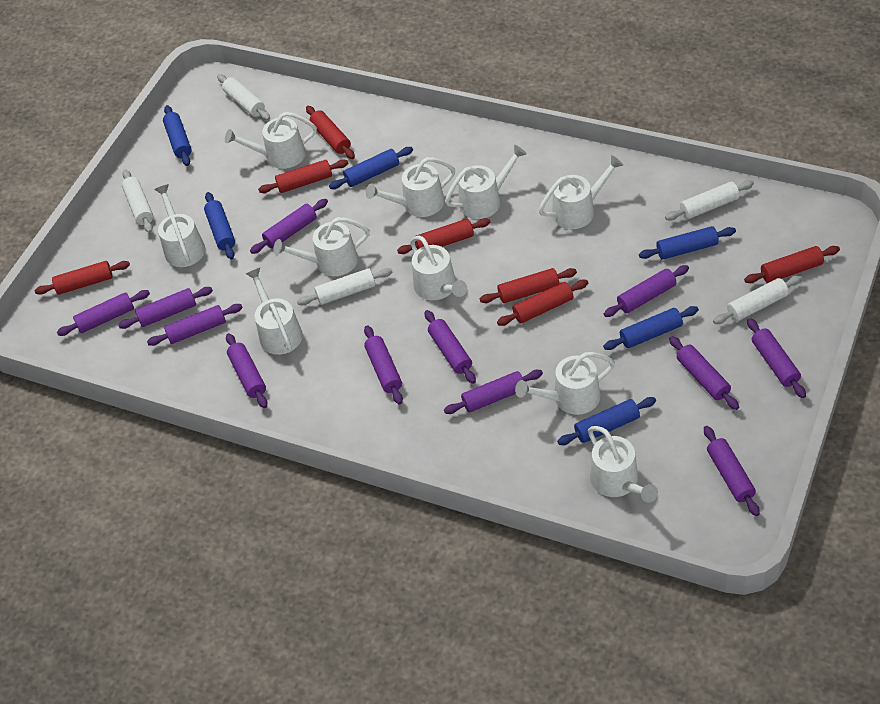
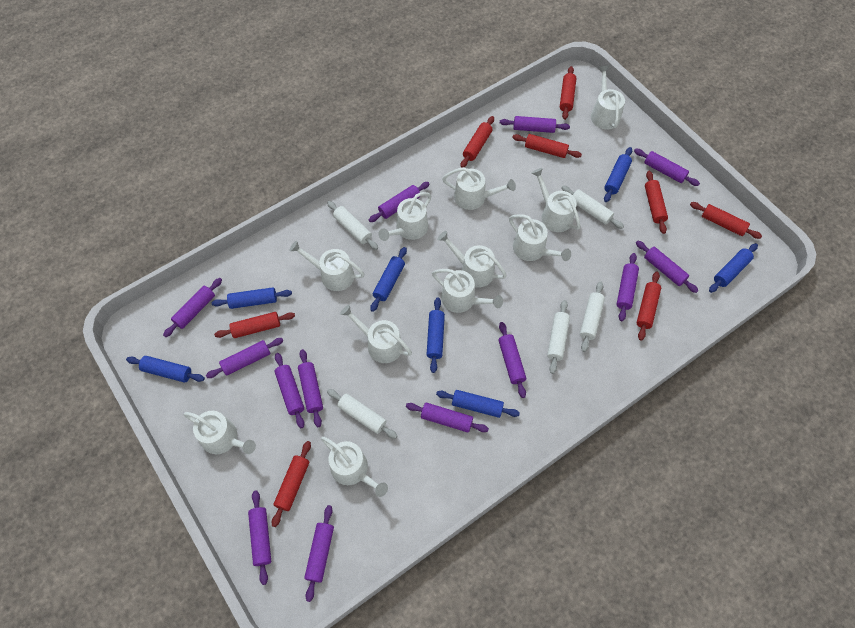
blue rolling pin: [163,105,192,166] [204,192,235,260] [329,147,413,189] [557,397,656,445] [603,306,699,350] [639,226,736,260] = 6 -> [126,356,205,383] [212,287,292,309] [370,247,407,312] [427,298,445,373] [436,390,520,418] [604,147,632,202] [709,243,758,293] = 7
purple rolling pin: [57,290,150,336] [118,287,213,329] [147,304,243,346] [226,333,267,408] [250,199,328,254] [364,325,403,405] [425,310,476,384] [444,370,543,414] [604,265,689,317] [669,336,739,410] [704,426,760,516] [747,318,806,398] = 12 -> [163,278,222,337] [206,338,284,378] [248,490,271,585] [274,353,304,428] [298,349,323,427] [304,505,334,602] [369,182,430,222] [406,403,489,432] [499,322,526,398] [500,116,570,133] [617,253,639,321] [634,149,700,186] [636,241,698,293] = 13
red rolling pin: [34,261,130,295] [258,159,348,193] [306,106,355,159] [397,218,491,254] [480,268,577,303] [497,280,588,326] [744,246,840,283] = 7 -> [214,312,295,338] [272,441,311,527] [461,116,494,168] [512,134,582,158] [560,66,576,120] [637,272,661,341] [645,171,668,234] [690,202,762,239] = 8
white watering can: [154,184,205,267] [225,112,317,169] [246,268,303,355] [273,217,370,276] [366,157,455,217] [410,236,467,300] [445,145,527,219] [515,352,615,415] [539,155,623,229] [588,426,658,503] = 10 -> [183,411,256,454] [289,241,364,291] [321,437,388,497] [340,305,412,363] [379,192,431,241] [432,269,503,313] [437,231,507,288] [442,167,516,210] [509,214,571,261] [532,168,581,232] [591,66,625,129] = 11

